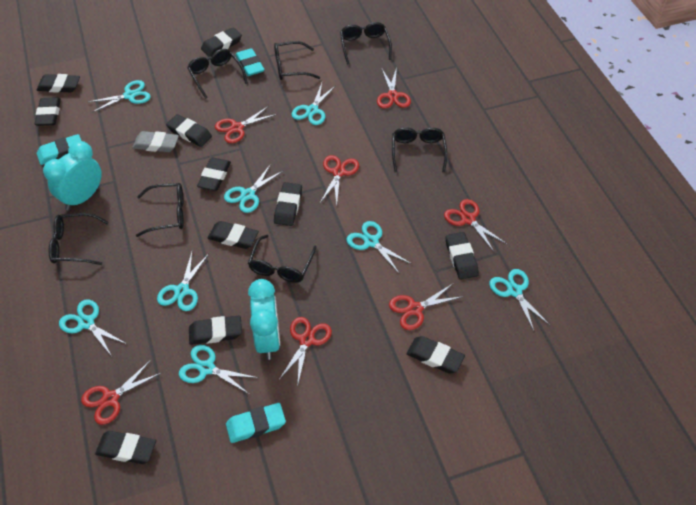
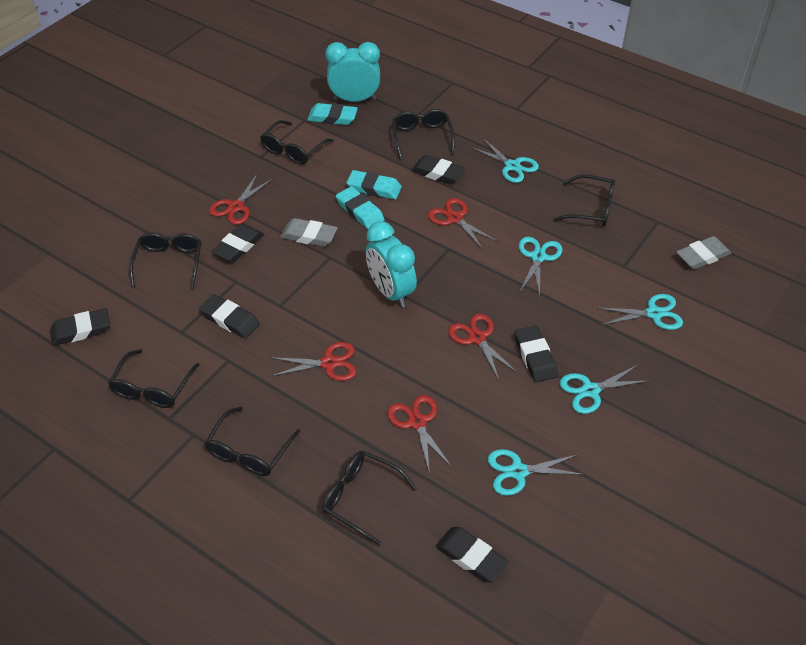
black eraser: [35,97,61,126] [37,74,80,93] [95,431,156,464] [166,114,212,147] [189,316,242,345] [197,157,231,191] [201,27,242,57] [208,221,259,249] [274,182,302,226] [407,336,465,374] [445,232,479,279] = 11 -> [50,308,110,346] [199,294,260,339] [212,224,264,262] [411,155,465,184] [436,527,509,582] [515,326,558,383] = 6
grey eraser: [132,131,179,152] = 1 -> [281,218,338,247] [676,236,731,269] = 2
red scissors: [81,360,161,425] [215,106,277,143] [279,317,332,383] [320,155,359,205] [377,67,411,109] [389,283,464,330] [444,199,507,252] = 7 -> [209,174,272,225] [270,342,356,381] [387,395,452,474] [428,198,498,249] [448,314,518,380] = 5
turquoise scissors: [59,299,127,355] [88,80,151,113] [157,252,209,311] [179,345,259,394] [224,164,284,213] [291,83,336,125] [346,221,412,274] [489,269,551,331] = 8 -> [471,138,539,183] [488,449,584,496] [519,237,562,296] [559,365,648,414] [599,294,683,330] = 5

